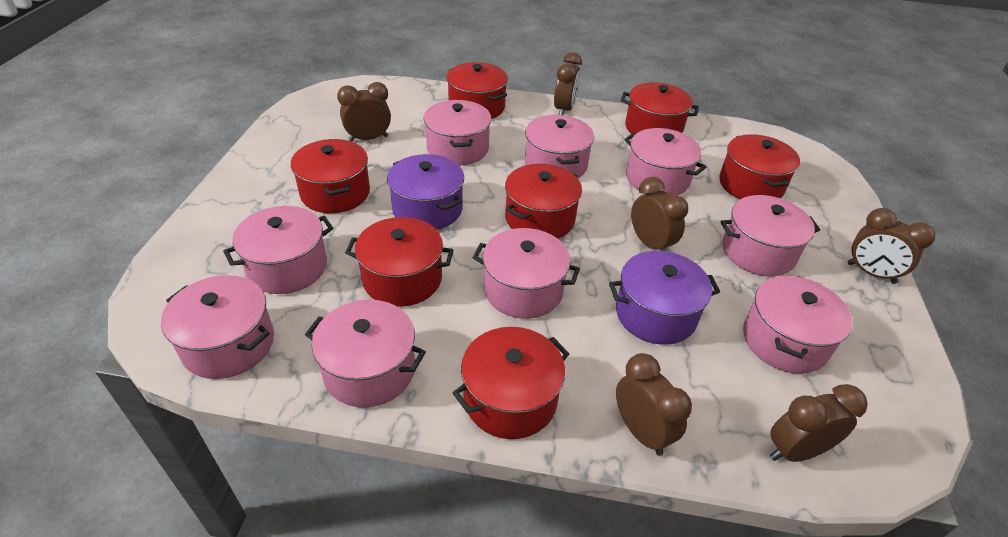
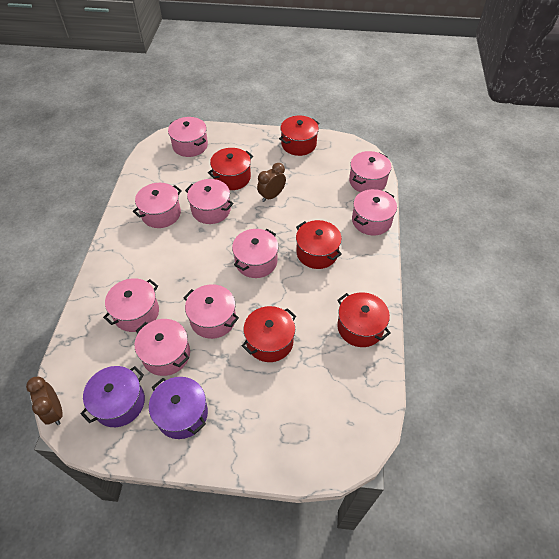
brown clock: [337,82,391,142] [554,52,582,115] [616,353,692,456] [631,177,688,251] [770,384,868,462] [848,208,935,284] = 6 -> [26,376,63,425] [257,163,286,202] = 2
red pot: [291,139,370,213] [345,217,454,307] [446,62,508,119] [453,327,569,439] [505,164,582,239] [621,82,699,134] [719,134,800,199] = 7 -> [208,148,253,190] [242,306,296,362] [279,116,319,156] [296,220,342,269] [337,292,391,347] = 5

